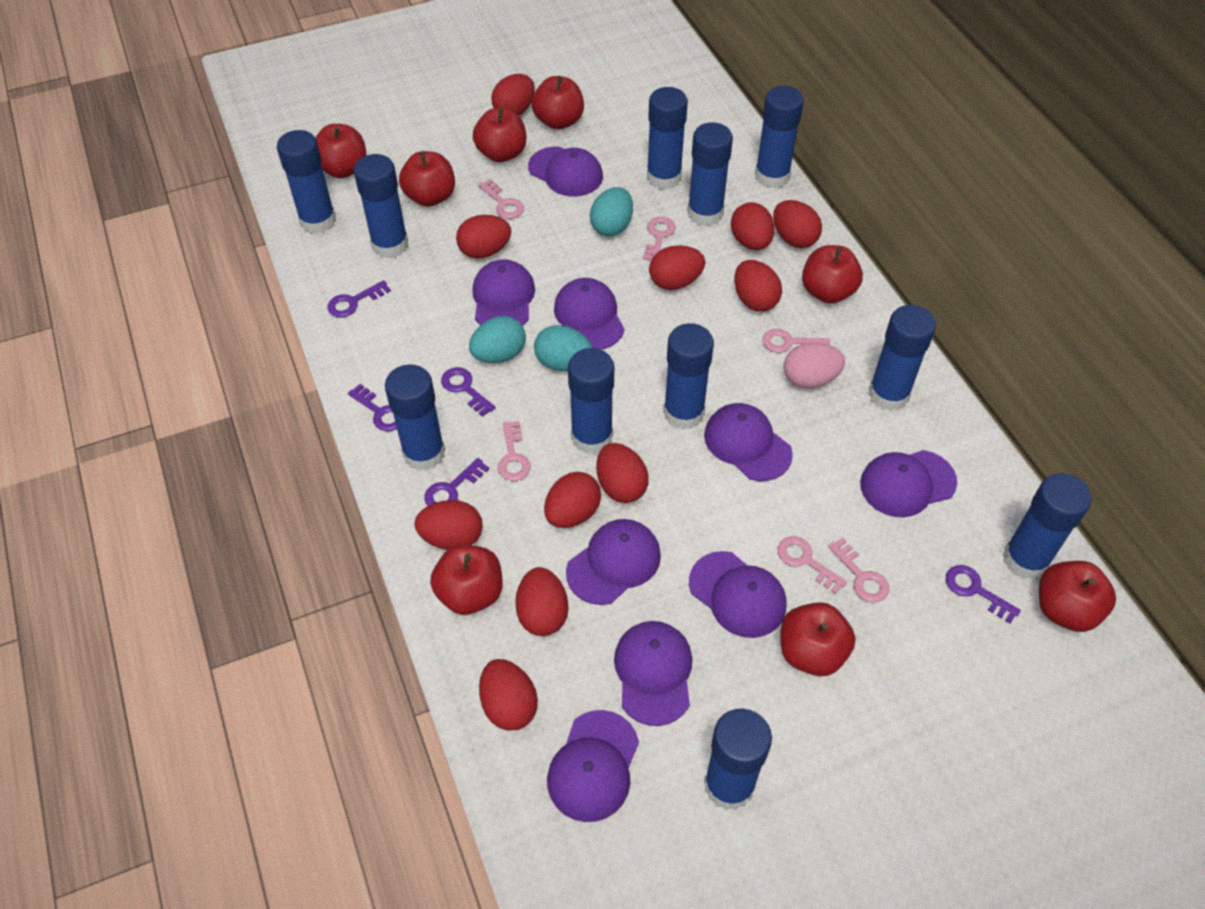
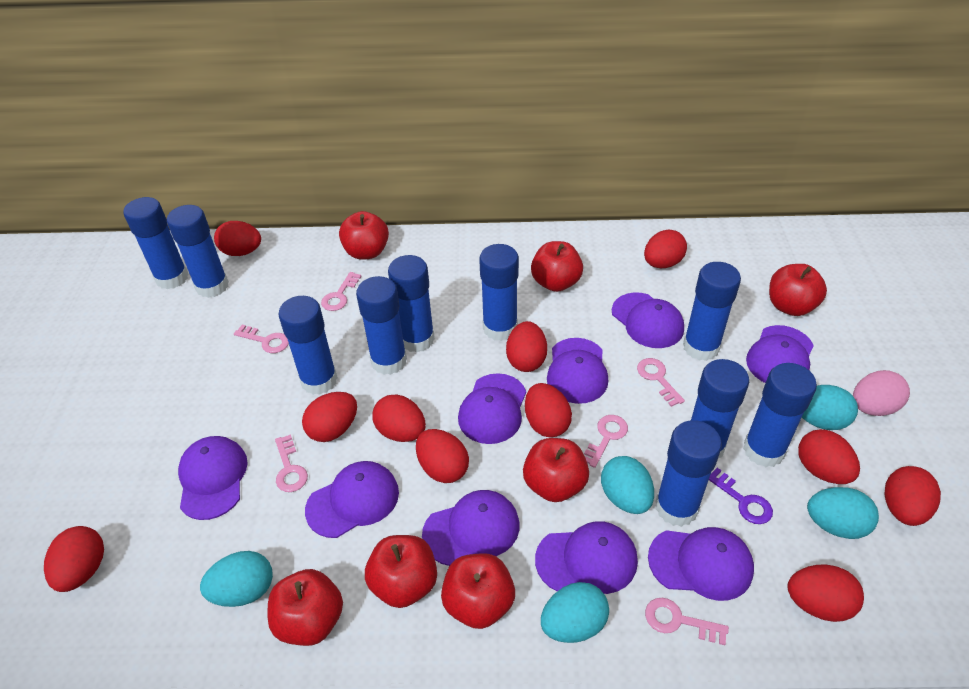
blue glue stick: [277,130,336,234] [354,154,408,258] [385,365,445,471] [568,348,614,454] [647,87,688,190] [663,323,714,430] [687,122,733,226] [704,709,772,810] [755,86,804,188] [868,305,936,411] [1003,473,1091,579] = 11 -> [123,197,189,289] [167,205,229,298] [278,296,338,395] [356,276,407,375] [388,255,435,353] [479,244,519,341] [655,420,722,527] [683,262,741,361] [691,359,749,461] [743,363,817,467] = 10
purple key: [327,280,391,317] [348,384,397,431] [424,458,489,506] [441,367,496,417] [946,565,1021,624] = 5 -> [709,468,773,524] = 1
red apple: [315,124,366,178] [399,151,455,207] [430,545,503,615] [473,108,526,162] [532,76,584,130] [780,602,855,676] [802,245,863,303] [1039,561,1116,632] = 8 -> [268,569,343,646] [339,211,389,260] [365,535,437,608] [441,553,515,629] [523,438,589,502] [531,241,583,292] [769,264,827,316] = 7
turquoise egg: [469,316,526,363] [534,325,592,371] [590,187,633,236] = 3 -> [200,551,273,607] [541,582,609,643] [601,456,654,514] [802,385,858,430] [807,487,879,539] = 5

